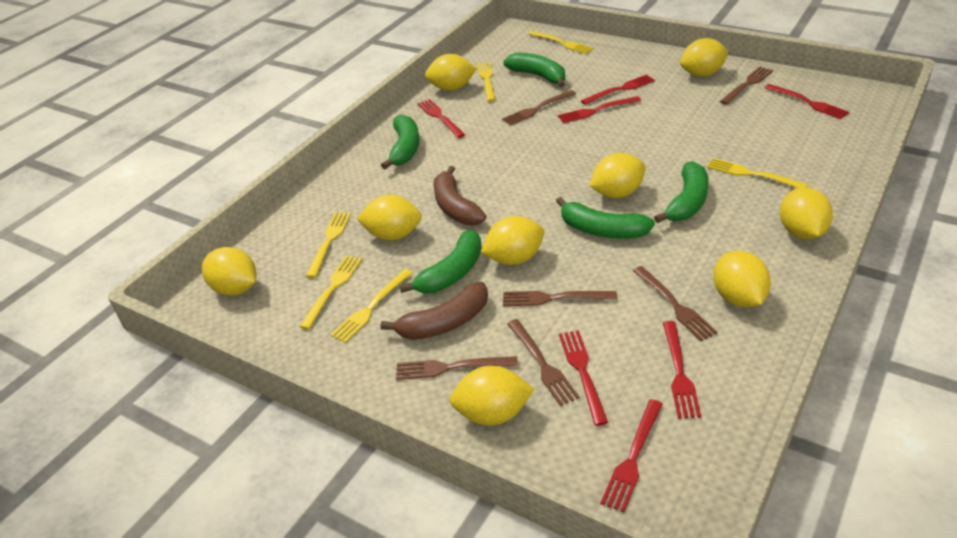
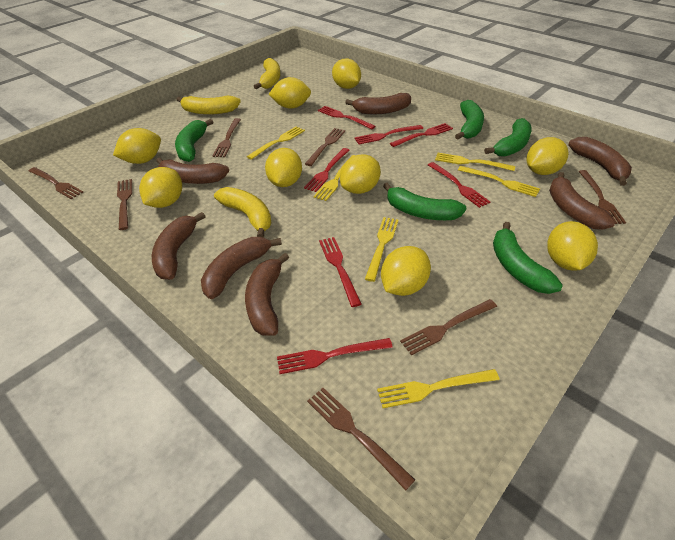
brown banana: [380,282,488,340] [433,166,486,225] = 2 -> [152,212,206,280] [156,157,229,184] [201,237,282,299] [245,253,289,336] [345,93,411,114] [549,172,615,230] [568,137,632,186] = 7
brown fork: [396,356,518,380] [502,90,576,126] [503,291,617,306] [507,319,580,406] [633,266,718,341] [720,66,773,105] = 6 -> [29,167,83,199] [117,179,132,230] [213,118,241,157] [305,128,345,166] [307,388,415,490] [400,299,497,355] [578,170,626,224] = 7
yellow banana: none = 0 -> [176,95,241,115] [214,187,272,238] [254,58,280,89] = 3

